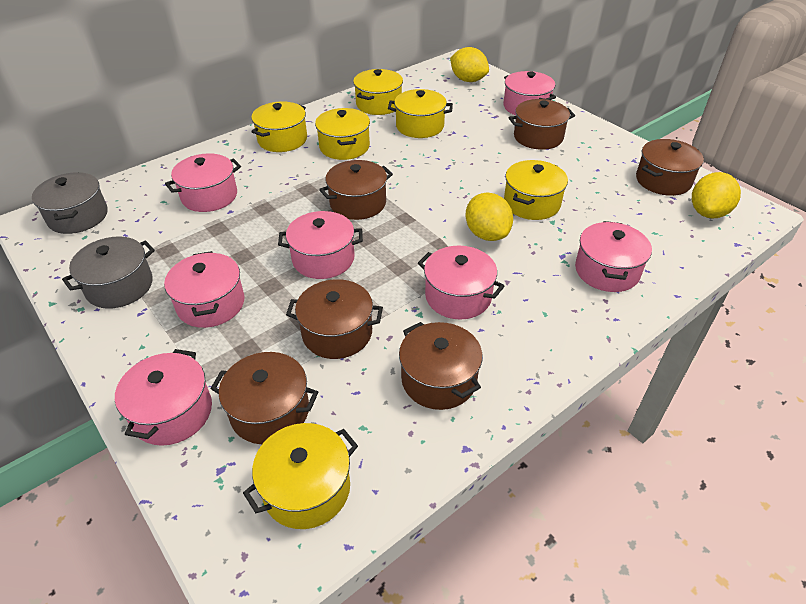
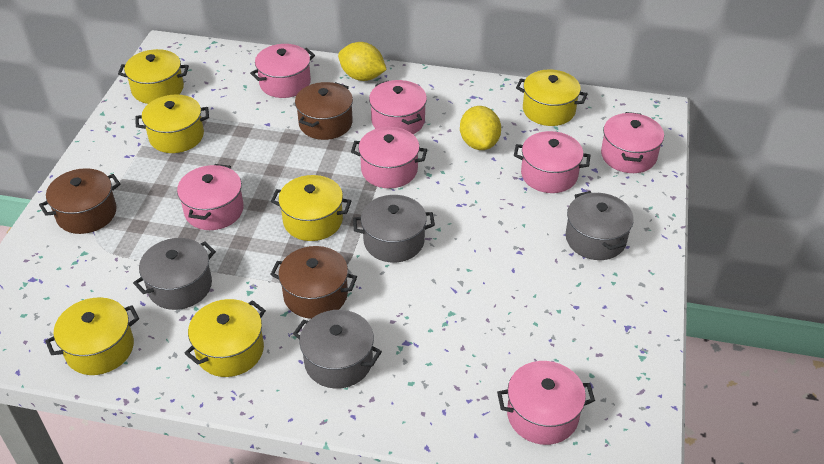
brown pot: [210,352,318,444] [286,279,383,359] [319,160,393,220] [399,322,483,410] [509,99,575,150] [636,139,704,196] = 6 -> [39,168,121,234] [270,246,357,319] [295,82,353,140] = 3
grey pot: [32,172,108,234] [62,236,155,309] = 2 -> [133,238,216,310] [293,310,382,389] [353,195,435,262] [566,191,634,260] = 4
yellow lemon: [450,47,489,82] [466,192,513,241] [692,172,741,218] = 3 -> [338,42,387,81] [460,106,501,150] = 2

